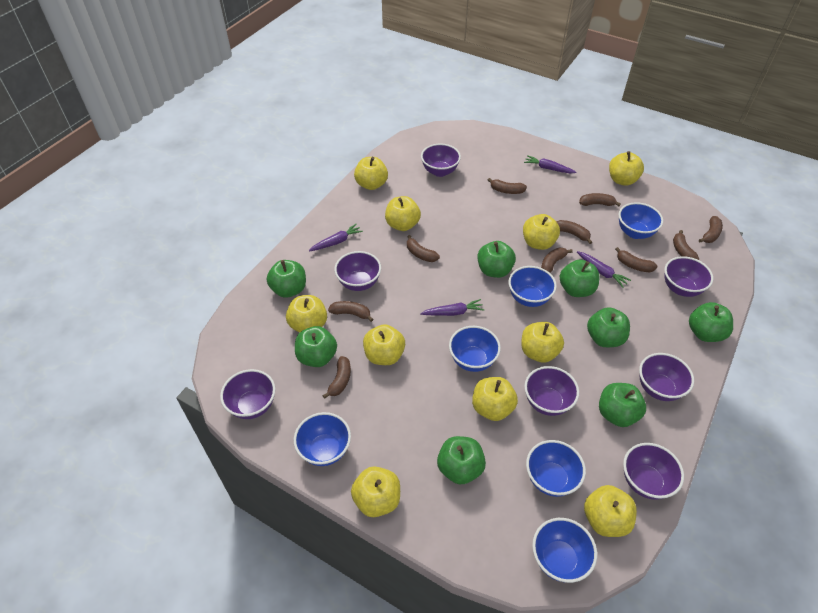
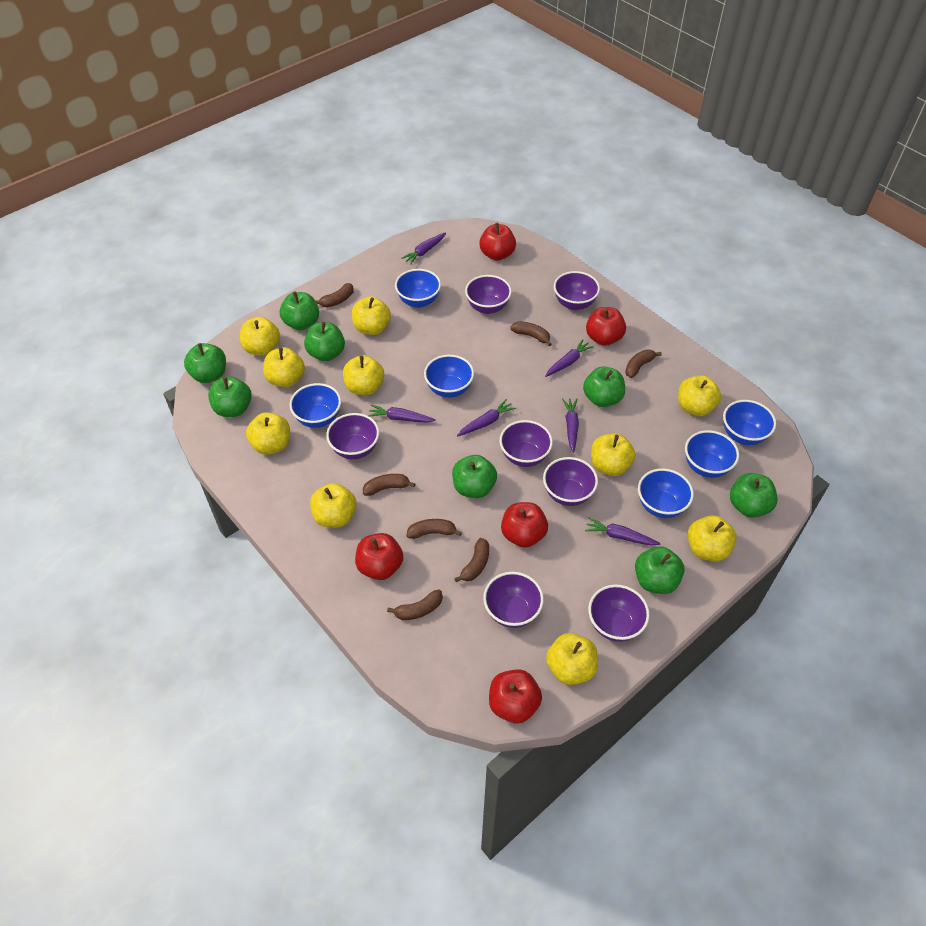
brown banana: [322,356,351,399] [328,301,373,322] [407,235,440,262] [488,178,527,194] [541,248,573,273] [556,220,592,244] [579,193,621,206] [615,247,658,272] [673,230,699,260] [699,216,723,243] = 10 -> [316,283,354,307] [363,474,415,496] [387,589,443,620] [407,519,462,539] [454,538,489,582] [510,321,552,346] [625,349,662,378] = 7
purple carrot: [309,224,363,252] [420,299,484,316] [524,155,577,173] [577,251,631,288] = 4 -> [368,405,436,423] [401,232,446,264] [457,399,516,436] [545,339,594,377] [562,398,579,452] [585,517,661,546] = 6
red apple: none = 0 -> [355,533,403,580] [479,223,516,261] [489,669,542,723] [501,502,548,548] [586,307,626,346] = 5

